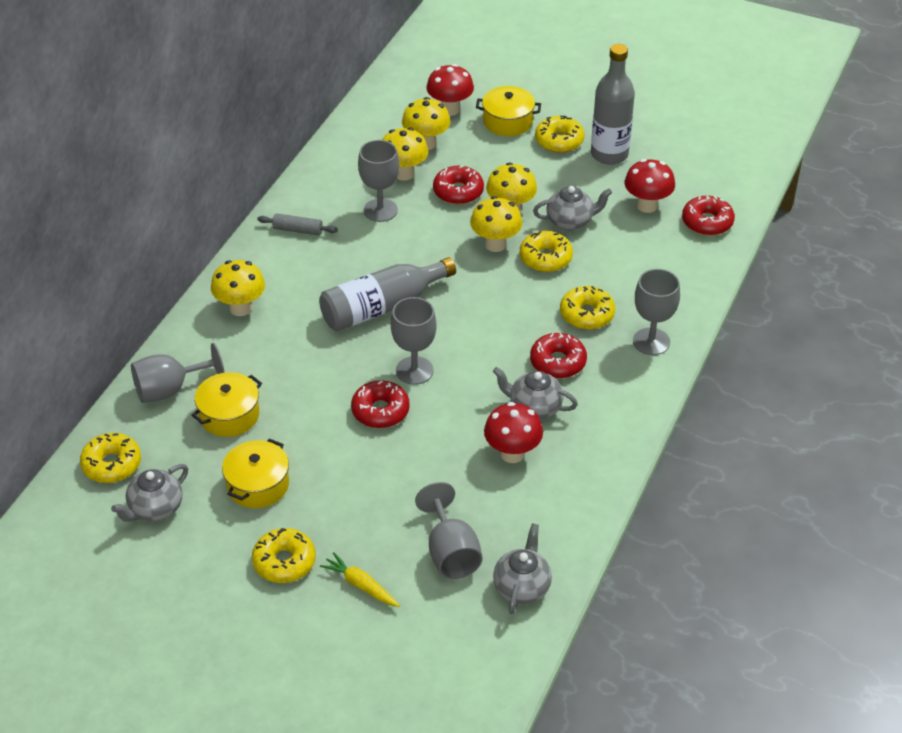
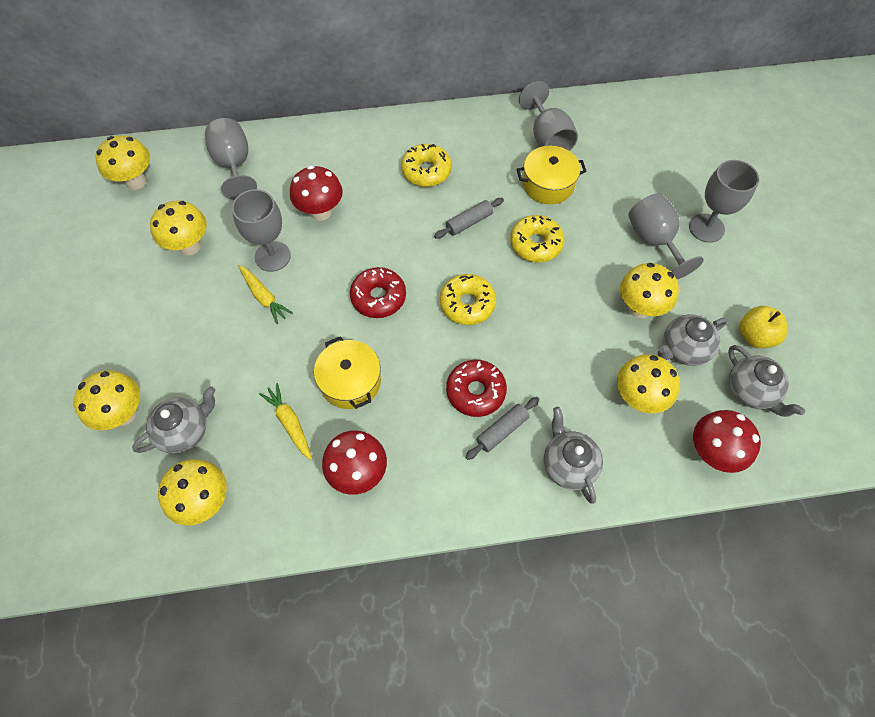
grey bottle: [319,257,456,331] [591,44,635,165] = 2 -> none = 0
grey rolling pin: [257,213,338,235] = 1 -> [434,198,504,239] [465,397,539,460] = 2
red donut: [351,380,410,428] [433,165,484,205] [530,333,587,378] [682,196,735,236] = 4 -> [350,267,406,318] [446,360,507,417] = 2
yellow apple: none = 0 -> [740,306,787,348] = 1
yellow carrot: [320,552,400,607] = 1 -> [238,265,293,324] [259,383,312,460] = 2
yellow donut: [80,433,141,483] [252,528,316,583] [520,231,573,272] [535,116,585,153] [560,286,615,330] = 5 -> [401,144,452,187] [440,274,496,325] [510,215,564,262] = 3
yellow mushroom: [211,260,265,316] [382,128,428,181] [402,97,451,150] [470,196,522,252] [486,162,537,213] = 5 -> [74,370,140,430] [96,135,150,190] [150,201,207,255] [158,459,227,525] [617,354,680,413] [620,263,679,318] = 6
yellow pot: [192,372,262,437] [222,439,289,508] [476,86,541,136] = 3 -> [314,337,381,409] [516,146,587,204] = 2

